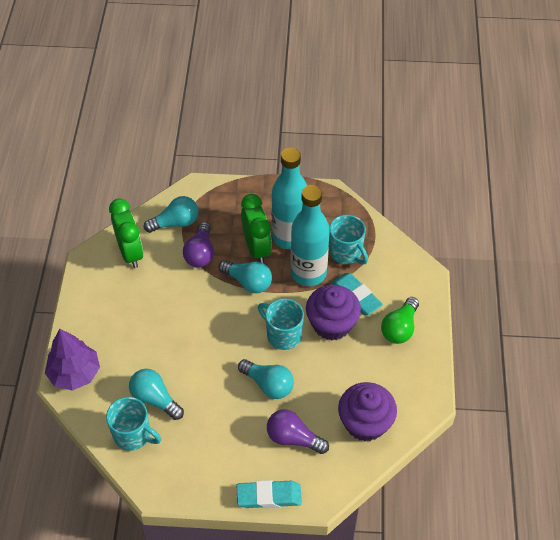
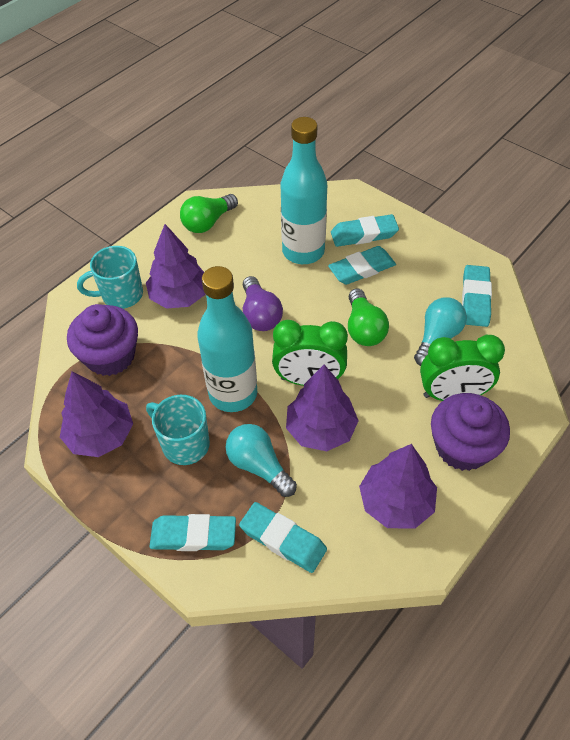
green light bulb: [381,297,419,344] = 1 -> [180,194,238,233] [348,289,389,346] = 2
purple light bulb: [183,222,214,268] [267,409,329,454] = 2 -> [243,276,283,331] = 1
purple tree: [45,329,100,391] = 1 -> [60,371,133,457] [146,224,206,309] [286,365,359,451] [359,444,437,529] = 4
turquoise eraser: [237,480,302,508] [331,273,383,315] = 2 -> [149,514,236,551] [239,502,327,573] [328,246,396,285] [331,214,399,247] [462,265,492,327] = 5
turquoise light bulb: [129,369,184,420] [144,196,198,233] [219,260,272,293] [238,359,294,399] = 4 -> [226,424,297,497] [414,297,467,366] = 2
turquoise mug: [106,397,161,451] [258,299,304,350] [329,215,368,264] = 3 -> [77,246,143,309] [146,395,210,465] = 2

